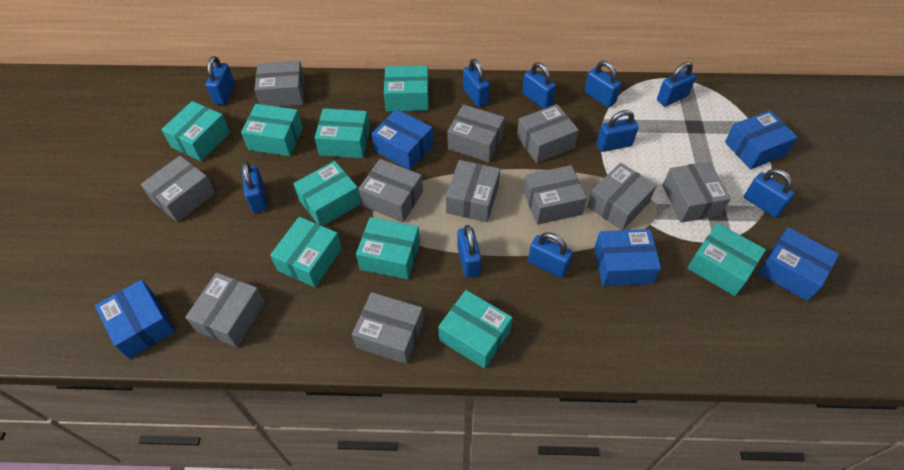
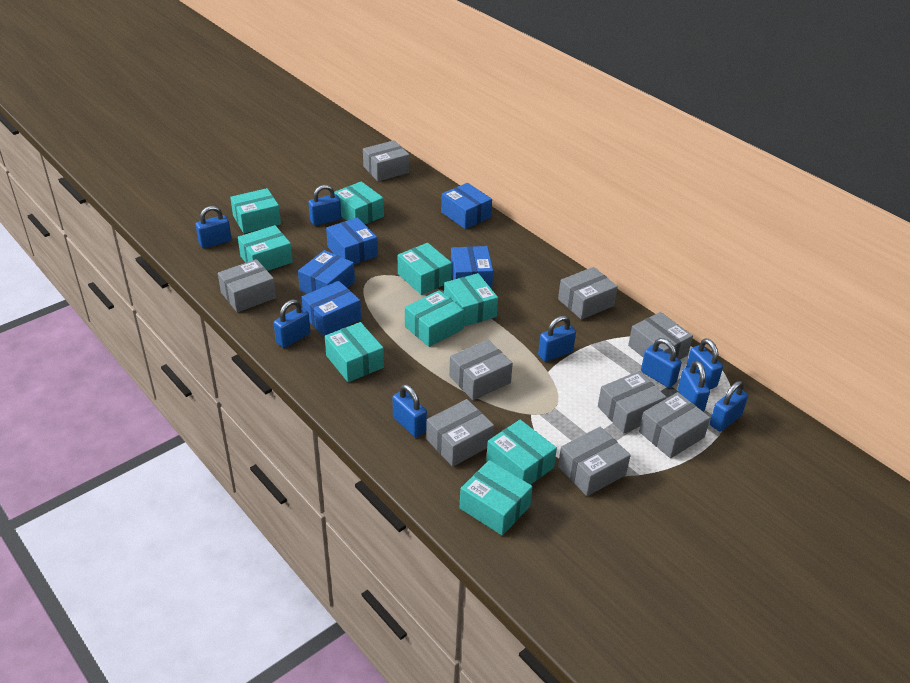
blue padlock: [206,56,235,105] [242,161,267,213] [457,225,481,278] [463,59,490,107] [522,62,556,109] [528,232,573,278] [584,61,621,108] [597,110,638,152] [657,62,696,107] [744,169,795,217] = 10 -> [195,206,232,249] [274,300,310,348] [309,185,341,226] [393,384,427,437] [538,316,576,362] [641,338,682,388] [678,361,710,412] [686,338,723,390] [710,381,748,432] = 9
grey box: [141,156,215,222] [185,273,265,347] [255,61,305,107] [352,292,424,364] [358,159,423,222] [446,160,500,222] [447,104,505,162] [517,104,579,163] [524,165,587,225] [587,163,657,230] [662,162,731,223] = 11 -> [218,259,276,312] [363,140,410,181] [426,399,494,467] [449,340,513,400] [558,267,618,320] [558,427,631,496] [598,371,666,434] [628,312,693,359] [639,392,710,458] = 9

